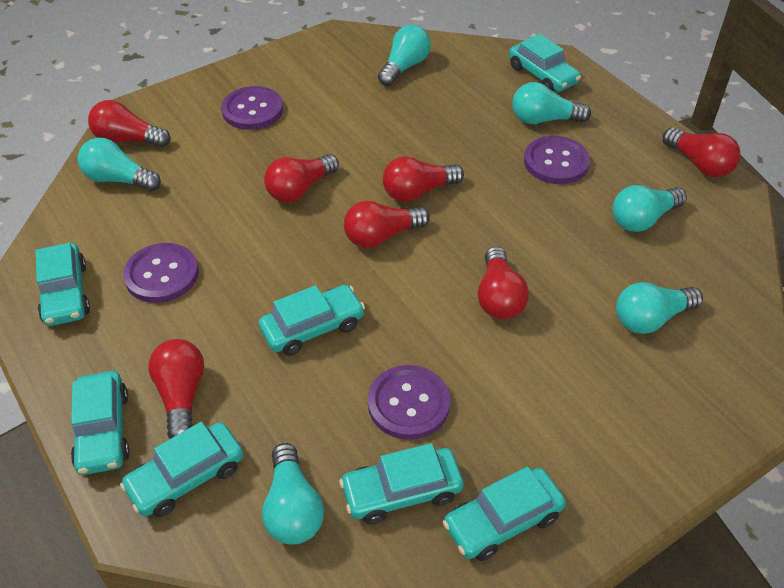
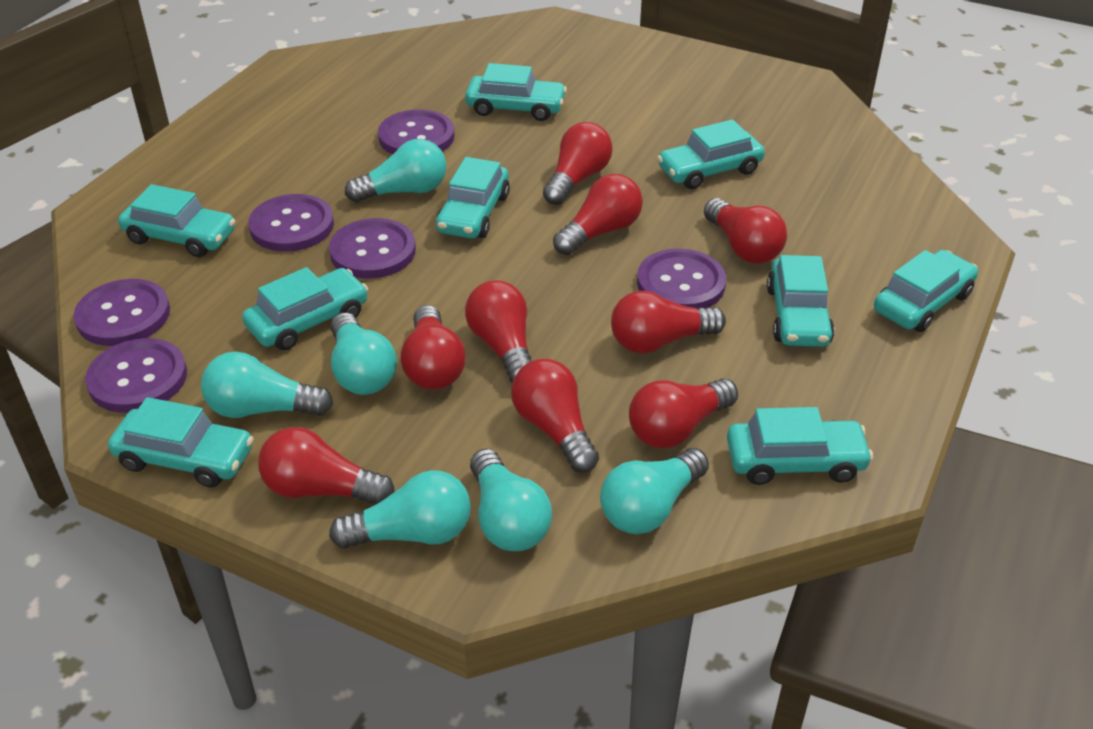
purple button: [123,243,199,303] [221,86,283,130] [368,365,450,440] [524,136,590,184] = 4 -> [74,279,170,346] [85,338,187,413] [248,194,334,252] [329,218,416,278] [378,109,455,154] [637,248,726,308] = 6
red light bulb: [88,100,171,148] [148,339,204,439] [264,154,339,202] [344,201,430,248] [383,156,464,202] [478,247,529,319] [663,128,741,177] = 7 -> [258,427,395,505] [401,305,466,390] [465,280,531,383] [511,359,599,473] [543,122,613,205] [553,174,643,255] [611,291,726,353] [629,378,738,449] [704,198,787,264] = 9
turquoise car: [35,243,90,326] [71,371,130,475] [120,422,243,517] [259,285,365,355] [339,443,464,524] [443,466,566,561] [509,34,581,92] = 7 -> [108,397,254,488] [118,184,236,257] [242,267,368,350] [436,157,510,238] [465,63,567,121] [657,119,765,189] [727,407,873,485] [767,255,835,347] [874,250,978,332] = 9

